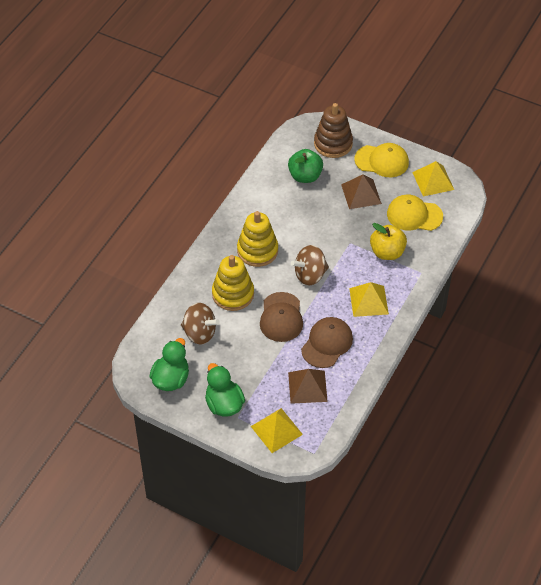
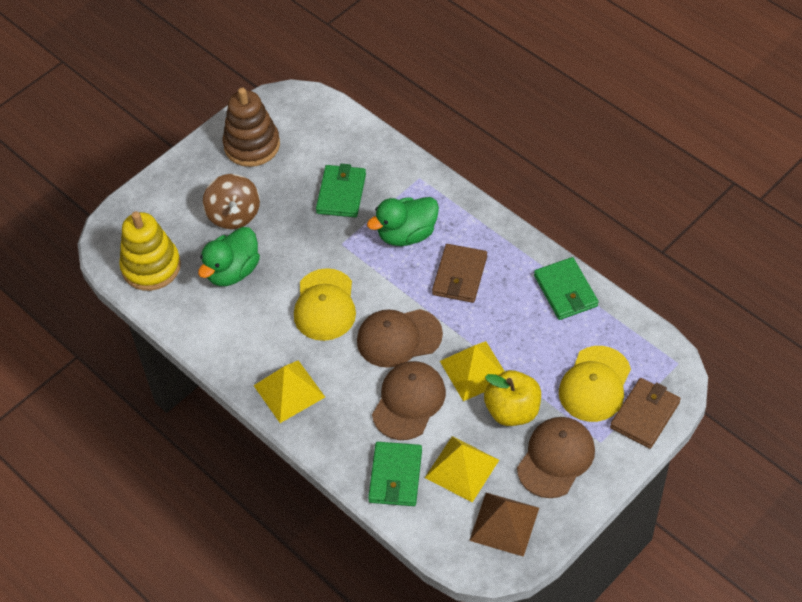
brown cap: [260,292,303,342] [301,317,353,368] = 2 -> [357,309,443,368] [372,361,446,440] [517,417,595,498] = 3
brown pyramid: [288,369,328,404] [341,175,382,209] = 2 -> [469,493,539,557] = 1
brown spinning top: [181,303,220,345] [291,245,329,286] = 2 -> [203,174,260,229] = 1
brown wallet: none = 0 -> [432,244,487,303] [610,378,681,449] = 2
green apple: [288,149,323,183] = 1 -> none = 0
green wallet: none = 0 -> [316,164,366,217] [368,442,422,506] [534,257,598,320] = 3
yellow stacking toy: [212,255,254,311] [237,211,278,267] = 2 -> [119,211,181,291] = 1

